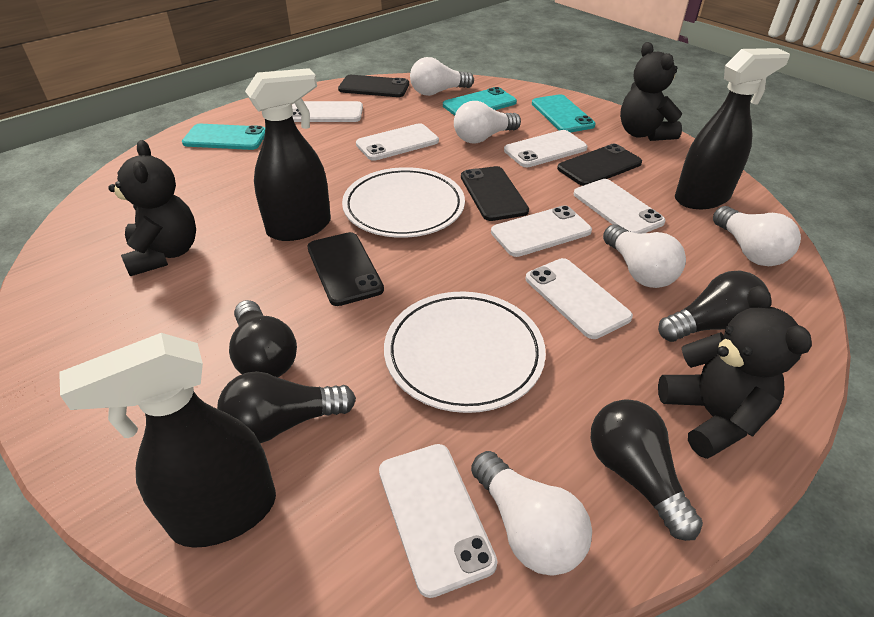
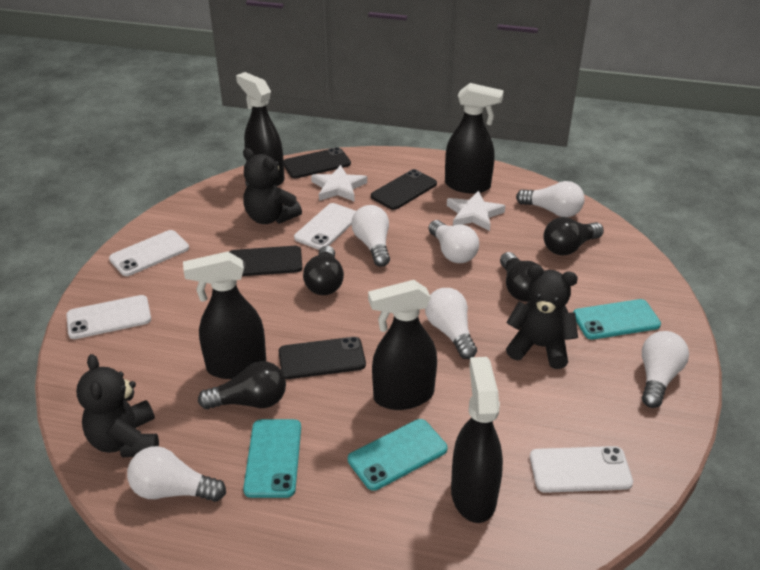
black spray bottle: [59,333,276,548] [245,68,331,241] [675,48,790,209] = 3 -> [183,252,266,379] [236,72,285,186] [368,280,437,410] [445,83,504,193] [451,357,503,523] = 5
white light bulb: [410,57,474,96] [454,101,521,143] [471,451,592,576] [603,225,686,288] [713,206,801,266] = 5 -> [127,446,226,502] [351,205,390,267] [425,288,477,359] [428,220,479,263] [516,181,585,217] [642,331,689,408] = 6
white phone: [292,101,363,122] [356,123,439,161] [379,444,498,598] [491,205,592,257] [504,130,588,167] [526,258,633,339] [574,179,666,233] = 7 -> [66,295,151,339] [109,230,189,276] [294,203,356,250] [530,446,633,493] = 4
white plate: [342,167,465,238] [384,292,546,413] = 2 -> none = 0
white star: none = 0 -> [311,165,367,202] [447,191,505,231] = 2

